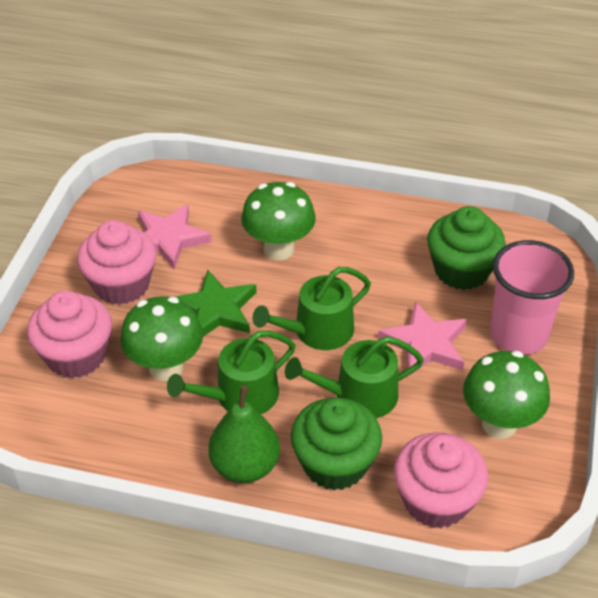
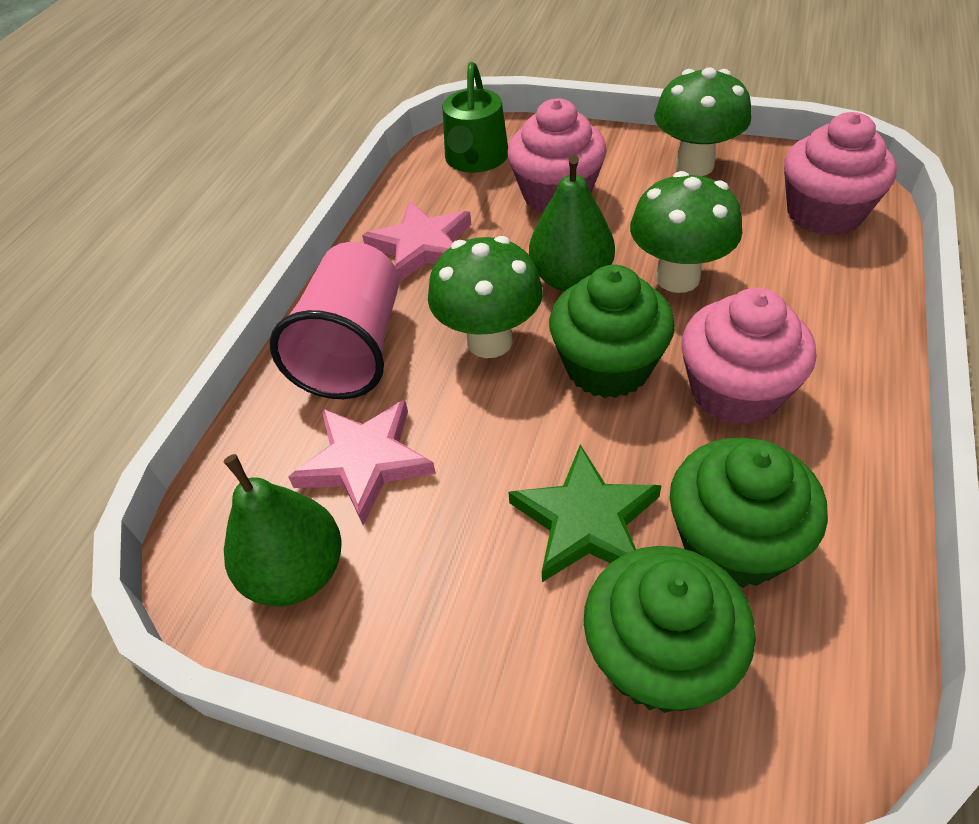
green cupcake: [291,397,382,490] [427,206,506,290] = 2 -> [549,265,675,398] [584,546,756,713] [670,438,828,588] = 3
green pear: [208,385,280,483] = 1 -> [223,454,342,606] [529,155,615,291] = 2
green watering can: [167,331,295,414] [252,267,371,350] [285,336,424,418] = 3 -> [443,62,508,173] = 1

